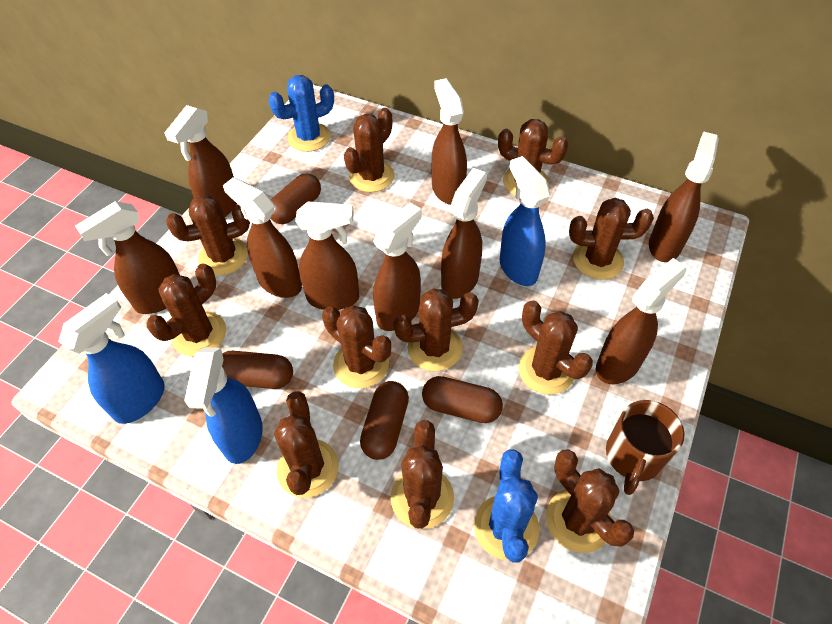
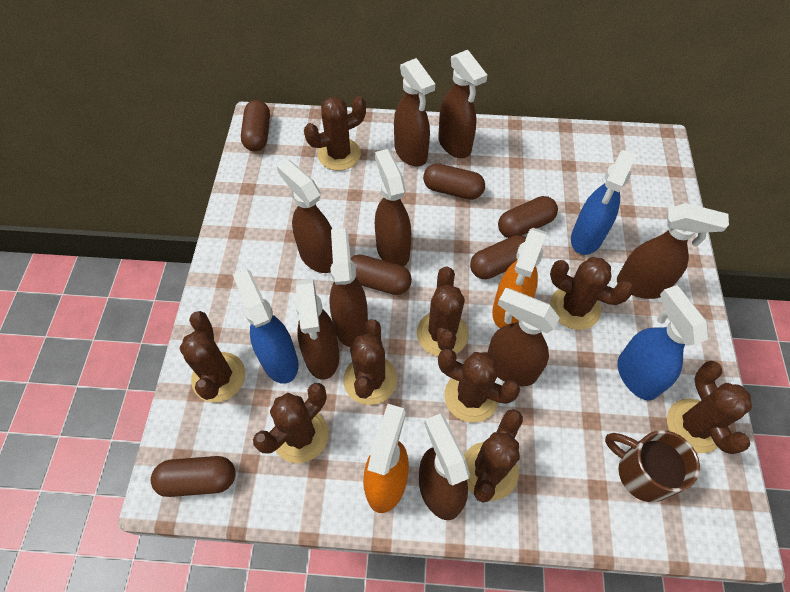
blue cactus: [268,75,334,152] [474,450,539,563] = 2 -> none = 0
brown cactus: [147,264,226,357] [166,195,250,276] [274,391,339,498] [322,305,391,388] [344,108,394,192] [391,420,454,529] [393,289,479,371] [498,119,569,195] [518,300,593,395] [546,450,634,553] [569,198,654,280] = 11 -> [180,311,245,402] [253,383,329,463] [304,96,366,171] [343,319,397,405] [417,267,469,356] [438,349,520,423] [464,409,523,503] [550,257,634,330] [667,361,752,454] = 9
brown capsule: [222,351,293,389] [270,173,321,224] [360,381,409,460] [422,376,503,423] = 4 -> [151,456,236,497] [241,100,270,151] [351,254,412,295] [423,164,485,200] [470,235,526,279] [498,196,558,238] = 6
orange spray bottle: none = 0 -> [363,404,409,513] [492,228,547,328] = 2

